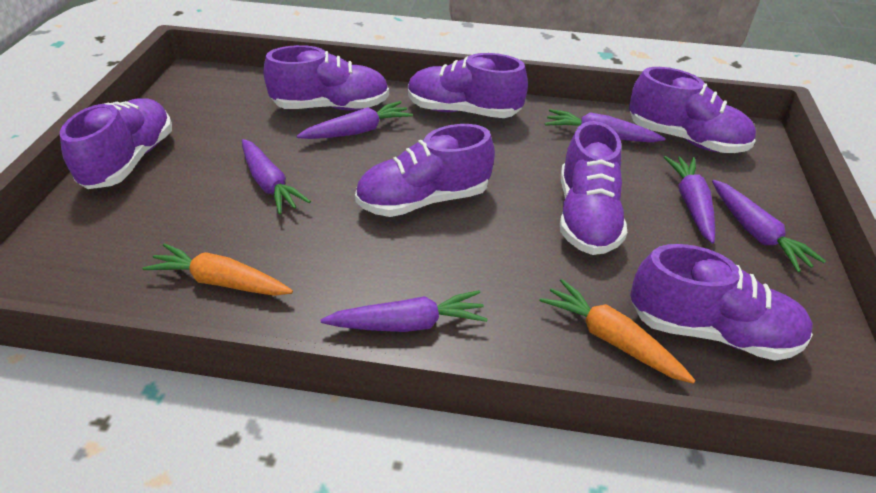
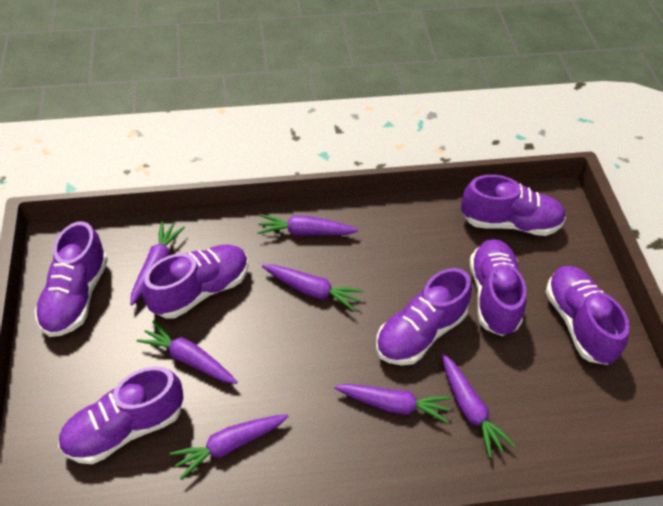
orange carrot: [142,243,293,296] [539,279,695,384] = 2 -> none = 0
purple carrot: [242,139,311,215] [297,101,413,139] [320,290,488,332] [545,109,666,143] [664,156,715,244] [712,180,826,272] = 6 -> [130,221,185,306] [137,321,238,384] [169,414,289,480] [257,214,358,236] [262,265,364,311] [334,384,452,423] [441,354,515,458] = 7

